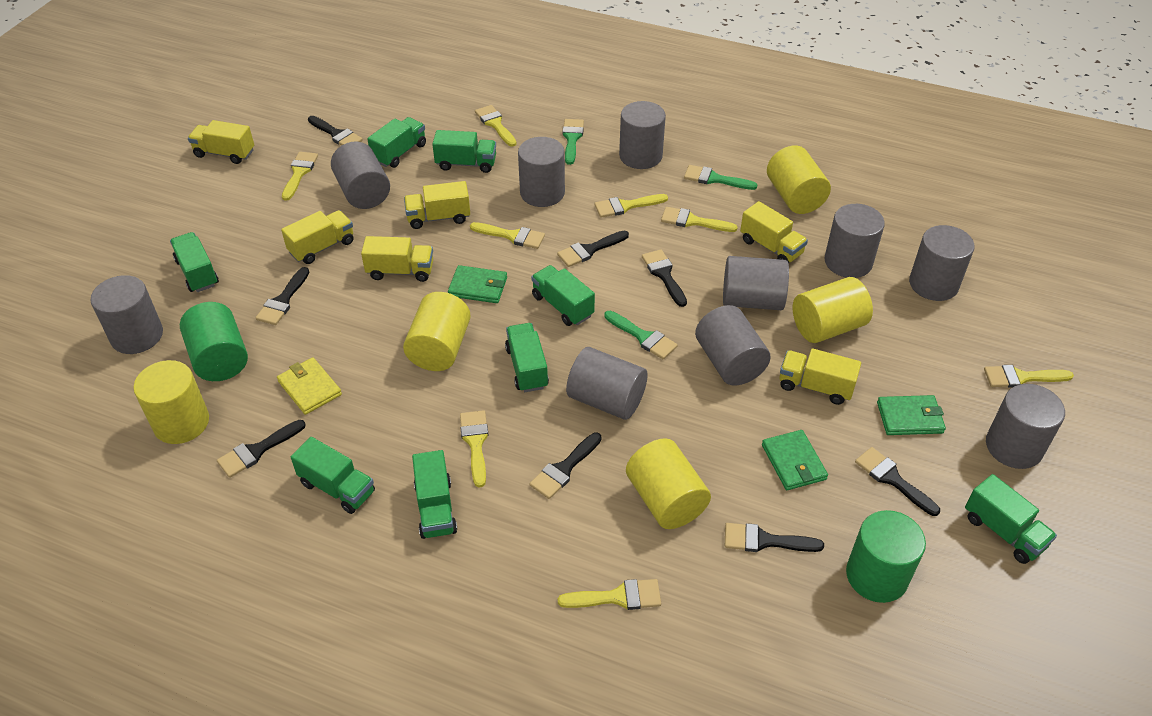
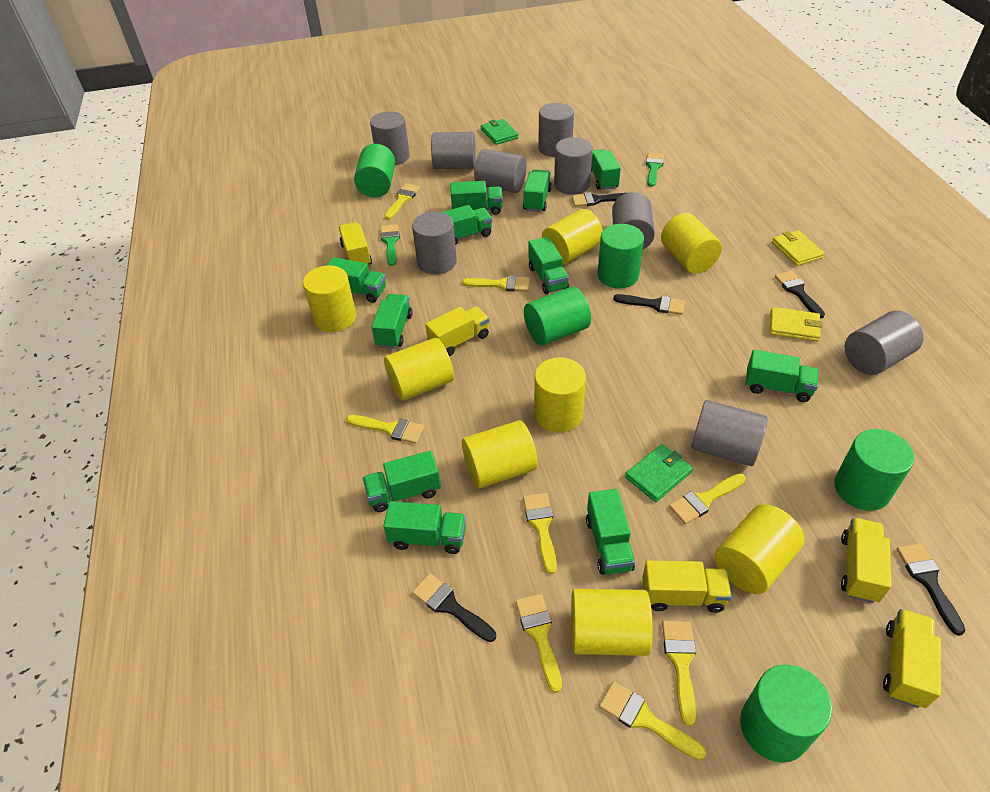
black brush: [217,420,306,478] [255,267,309,325] [308,116,363,146] [530,433,602,499] [557,231,629,267] [642,249,687,307] [725,523,824,552] [855,447,940,516] = 8 -> [412,573,496,642] [572,192,626,207] [613,294,685,315] [775,271,825,319] [897,543,965,636] = 5
green brush: [562,119,584,165] [604,311,678,359] [684,165,758,190] = 3 -> [380,224,400,266] [646,152,664,187] = 2
green cylinder: [180,302,248,381] [846,510,926,603] = 2 -> [354,144,395,198] [524,287,591,346] [598,224,644,288] [740,664,832,763] [834,429,914,511] = 5
green truck: [170,232,219,292] [291,437,375,514] [367,117,426,168] [412,450,457,539] [432,130,496,173] [505,323,549,392] [531,265,595,326] [965,474,1057,564] = 8 -> [326,257,386,303] [363,451,441,512] [372,294,413,349] [383,501,466,554] [442,205,492,245] [451,181,503,215] [523,169,552,212] [529,237,569,294] [586,489,635,575] [591,149,621,190] [746,350,819,402] = 11
green wallet: [448,265,507,303] [762,430,828,490] [877,395,946,435] = 3 -> [481,119,519,145] [625,444,693,502] = 2
grey cylinder: [90,275,163,354] [331,142,390,209] [518,137,565,207] [566,347,648,420] [619,101,666,169] [695,305,771,385] [723,256,789,310] [825,204,885,278] [909,225,975,301] [986,384,1065,469] = 10 -> [370,111,410,165] [412,212,457,274] [431,132,475,169] [474,149,526,193] [538,103,574,157] [554,137,593,195] [612,192,655,249] [691,400,767,466] [845,311,923,375] = 9
yellow cylinder: [134,360,209,444] [403,292,471,371] [626,438,711,529] [767,145,831,214] [793,277,873,343] = 5 -> [303,265,356,332] [384,338,454,401] [462,420,538,488] [534,357,586,432] [542,209,603,265] [571,589,653,656] [661,213,722,274] [715,504,805,594] = 8
yellow truck: [188,120,254,164] [281,210,354,264] [361,236,433,282] [404,181,470,229] [740,201,808,263] [779,348,861,405] = 6 -> [339,222,372,264] [425,306,489,356] [642,560,732,613] [841,518,892,603] [883,609,941,708] = 5
yellow wallet: [277,357,342,415] = 1 -> [770,307,822,342] [772,230,825,266] = 2

